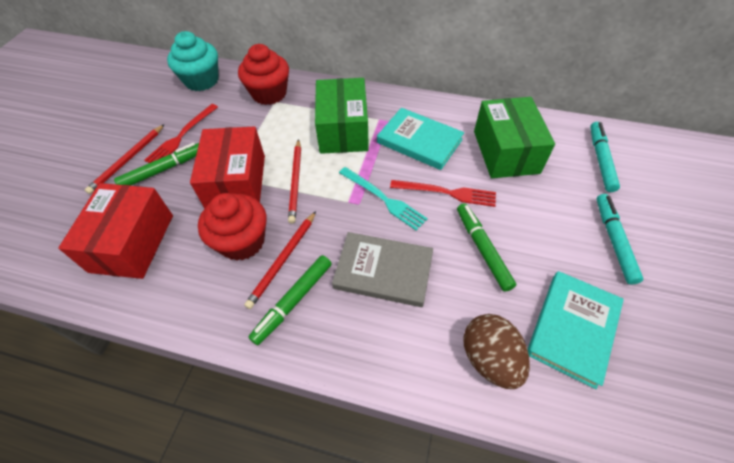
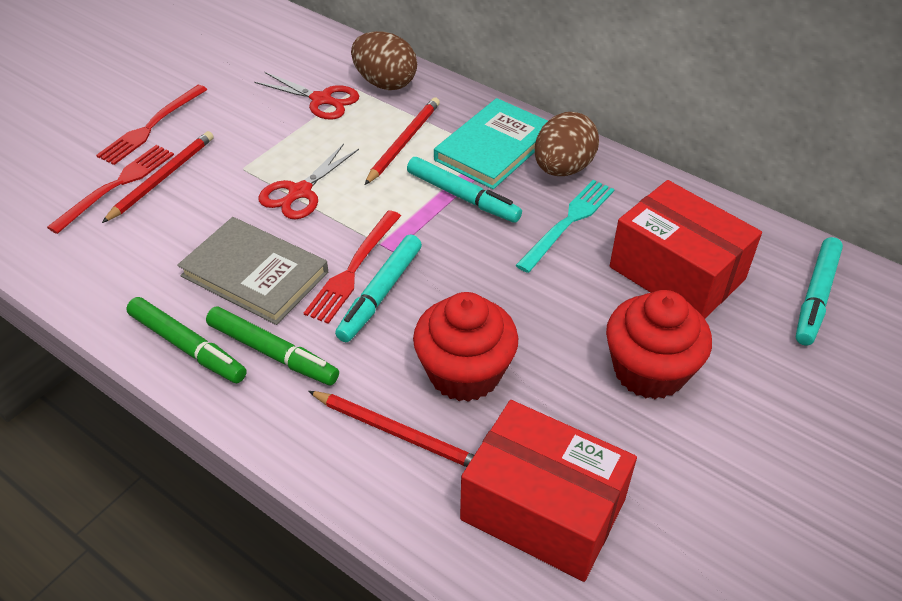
brown egg: [464,314,530,389] = 1 -> [351,31,417,90] [534,112,599,176] = 2
green box: [315,78,369,154] [474,97,555,178] = 2 -> none = 0
green marker: [114,143,199,186] [249,255,332,345] [457,203,516,292] = 3 -> [126,297,247,383] [206,307,339,385] = 2
red fork: [144,104,218,163] [390,180,496,207] = 2 -> [47,145,174,234] [96,85,207,165] [304,210,401,324] = 3
red scissors: none = 0 -> [255,72,359,120] [259,144,359,219] = 2
turquoise book: [377,108,464,170] [527,271,624,389] = 2 -> [434,98,548,189] = 1
turquoise cupcake: [167,31,219,91] = 1 -> none = 0
turquoise marker: [590,122,620,192] [596,194,643,285] = 2 -> [335,234,422,342] [407,157,522,223] [796,237,843,346] = 3

